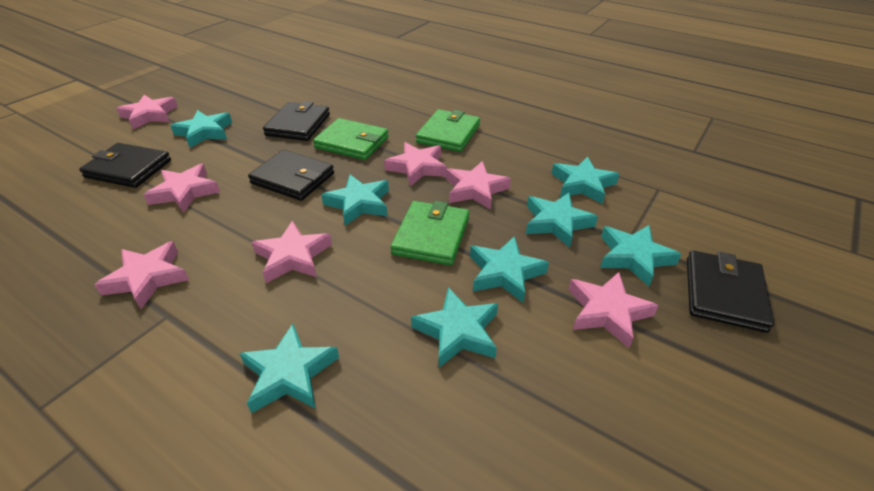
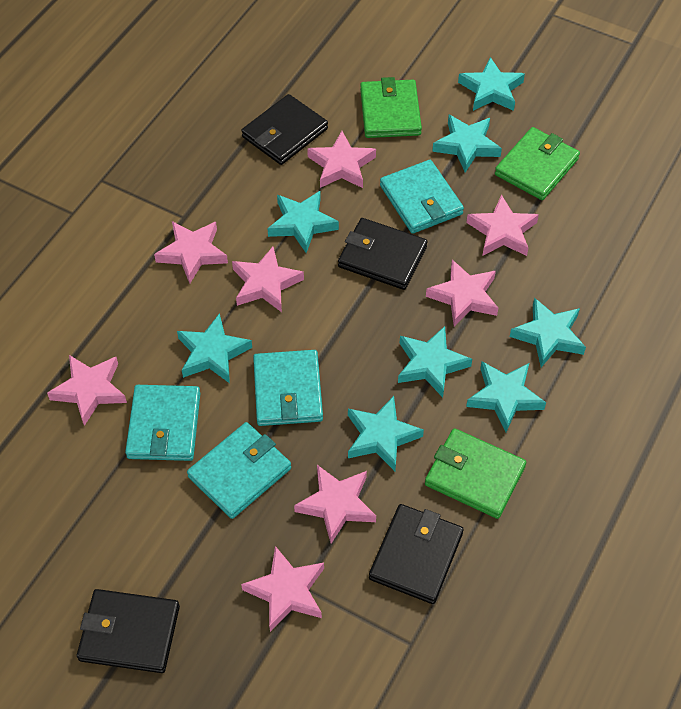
pink star: [94,241,189,309] [116,95,178,129] [144,164,220,212] [252,221,332,283] [384,142,447,187] [446,161,511,210] [568,272,659,348] = 7 -> [47,355,127,426] [154,221,228,283] [232,247,304,312] [241,546,324,632] [294,465,376,544] [307,131,376,188] [426,260,498,327] [466,195,539,256] = 8
turquoise wallet: none = 0 -> [125,385,200,461] [187,422,291,519] [253,350,323,426] [380,160,464,234] = 4

